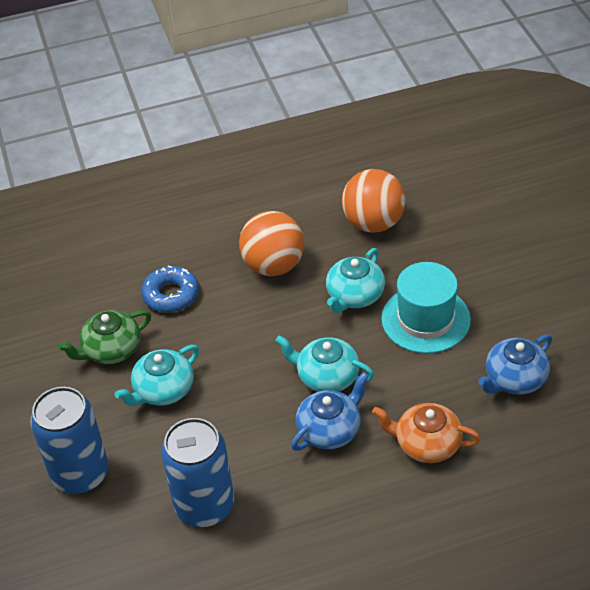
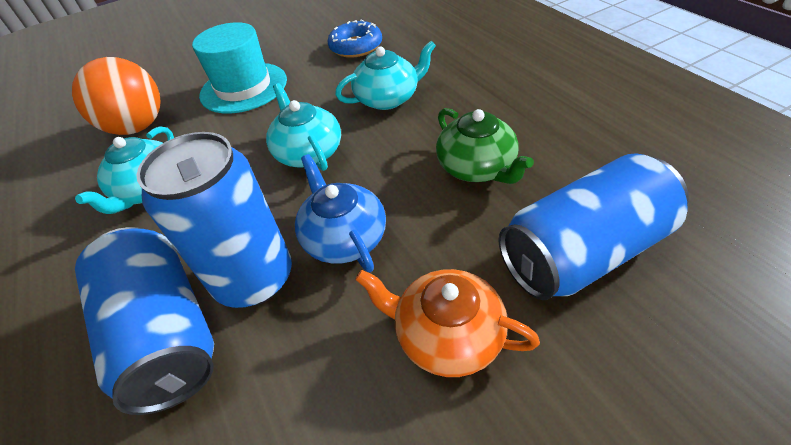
blue can: [30,387,109,494] [161,418,234,527] = 2 -> [75,227,214,415] [136,132,292,308] [498,153,689,300] = 3
blue teapot: [291,372,369,451] [478,334,552,394] = 2 -> [295,154,386,272] = 1
orange ball: [239,211,304,276] [342,169,405,233] = 2 -> [72,57,161,135] = 1

